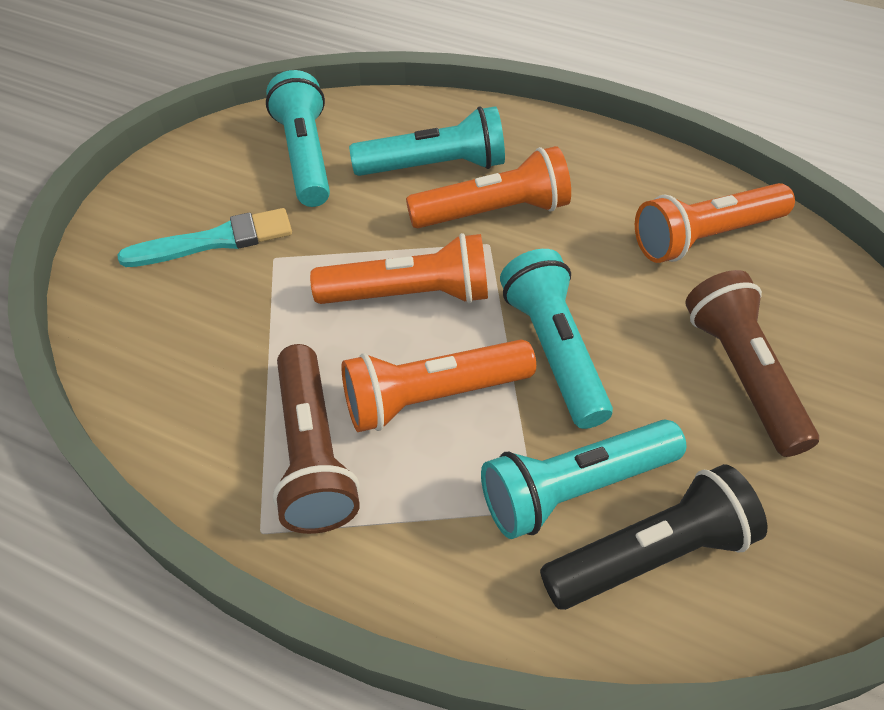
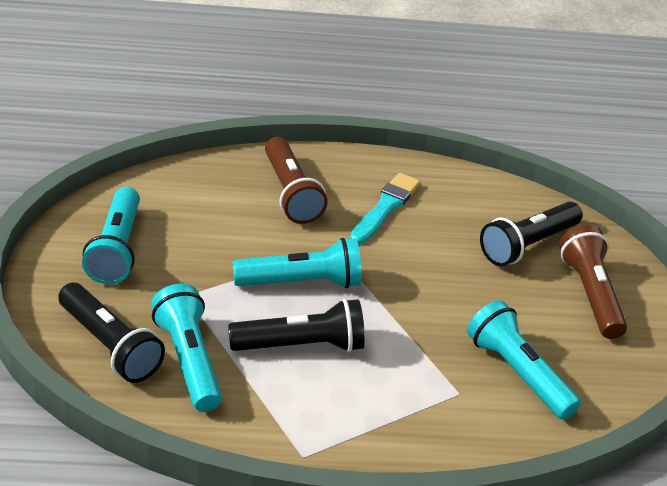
black flashlight: [540,464,767,610] = 1 -> [58,283,165,383] [228,299,365,352] [480,202,583,266] = 3
orange flashlight: [310,233,488,304] [341,339,536,432] [406,146,571,228] [635,183,795,263] = 4 -> none = 0

